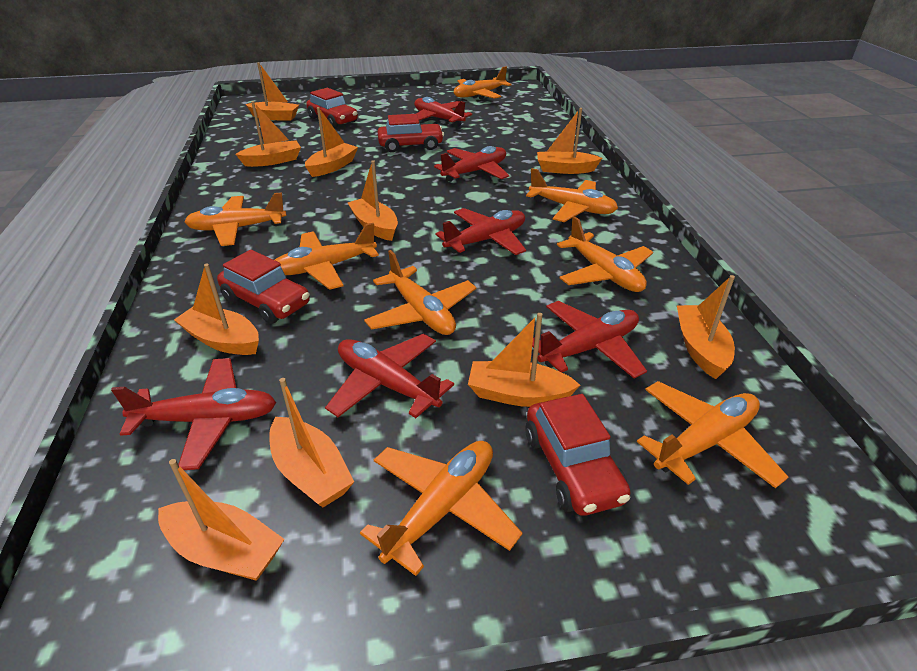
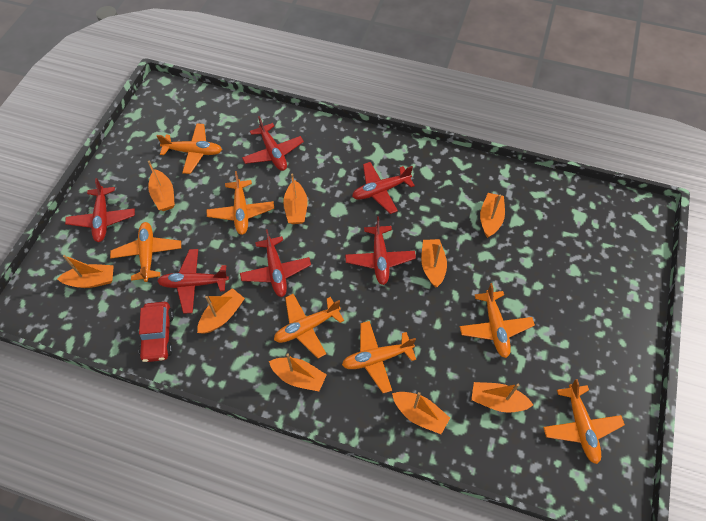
orange boat: [158,459,285,581] [174,264,259,355] [235,101,301,167] [246,62,299,121] [269,378,354,507] [305,107,358,177] [348,160,398,241] [468,313,580,407] [537,108,602,174] [677,275,735,379] = 10 -> [57,255,114,288] [148,161,175,211] [197,288,245,334] [269,353,327,391] [283,174,308,224] [392,392,450,434] [421,239,447,287] [471,382,533,413] [480,193,505,238] = 9
orange plane: [185,192,287,246] [275,223,379,290] [360,441,522,576] [364,250,476,335] [454,66,512,100] [526,168,618,222] [557,216,653,292] [637,381,788,488] = 8 -> [110,222,181,282] [157,123,222,174] [206,171,274,235] [274,294,344,358] [342,321,416,393] [460,283,535,358] [543,379,625,464] = 7
red car: [217,250,310,324] [306,88,358,128] [378,114,444,152] [525,394,631,516] = 4 -> [139,302,174,362] = 1

